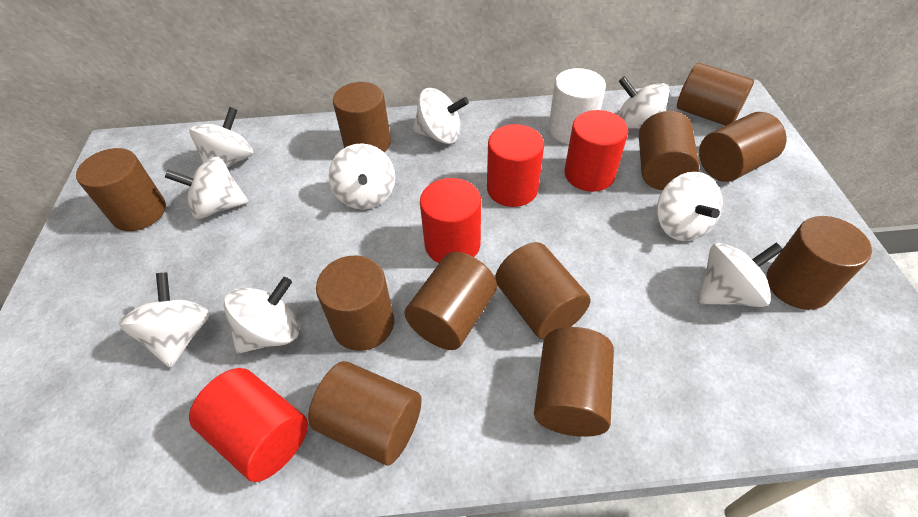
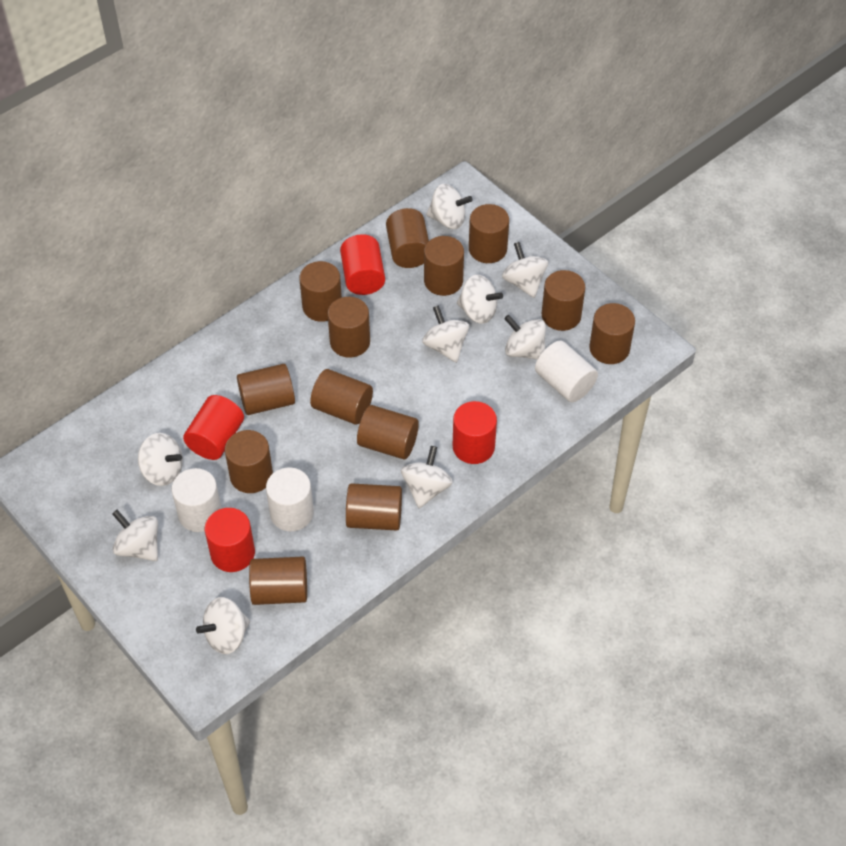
brown cylinder: [76,148,166,231] [308,361,422,465] [316,255,394,351] [333,82,391,152] [404,252,497,350] [495,242,591,339] [534,327,614,437] [639,111,699,190] [677,63,754,126] [699,112,787,182] [767,216,872,310] = 11 -> [225,430,273,493] [237,364,295,415] [249,557,307,605] [299,261,342,322] [310,369,373,424] [328,297,370,358] [346,483,402,531] [357,405,419,459] [386,208,429,268] [424,236,464,296] [469,204,509,263] [541,270,585,331] [589,303,635,364] = 13
white cylinder: [548,68,606,144] = 1 -> [172,468,222,532] [266,468,314,531] [535,341,598,402] = 3

